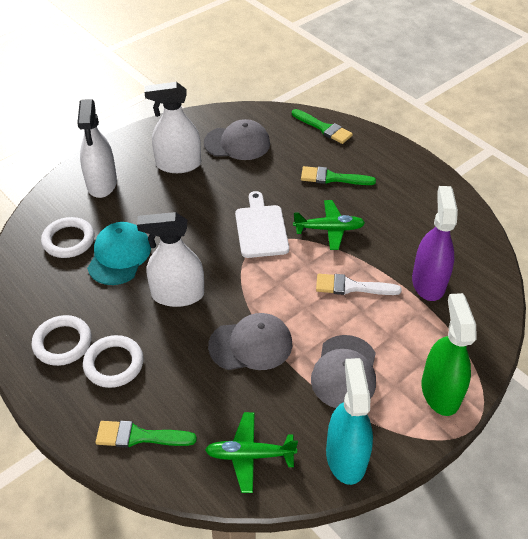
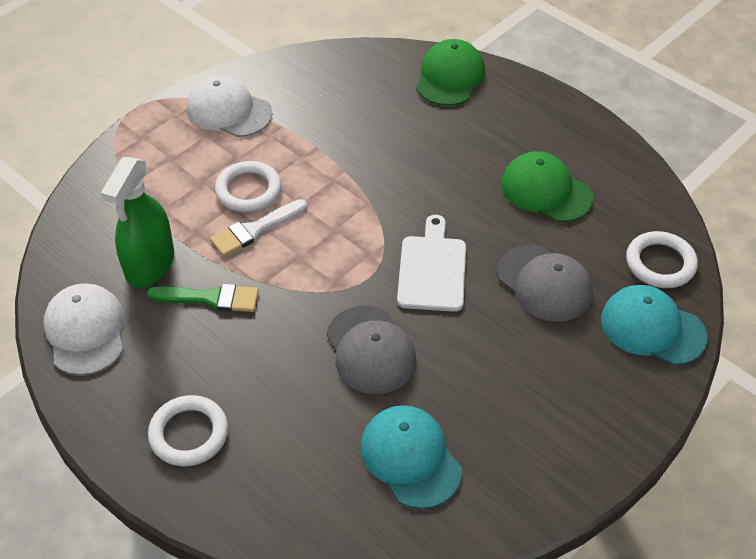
green brush: [96,421,197,448] [292,109,353,144] [301,166,376,185] = 3 -> [147,284,259,312] = 1
green cap: none = 0 -> [416,39,485,106] [501,151,594,222] = 2
green plane: [205,412,298,493] [293,200,365,250] = 2 -> none = 0
grey cap: [204,119,270,160] [208,313,292,370] [311,335,376,408] = 3 -> [326,306,416,394] [497,245,593,322] = 2
purple spray bottle: [412,186,458,301] = 1 -> none = 0
turquoise cap: [87,222,151,285] = 1 -> [360,405,462,509] [601,285,708,365] = 2
turquoise spray bottle: [326,358,373,485] = 1 -> none = 0
white cap: none = 0 -> [43,284,124,375] [187,75,272,137] = 2
white spray bottle: [77,99,117,198] [137,212,204,307] [144,82,201,173] = 3 -> none = 0

